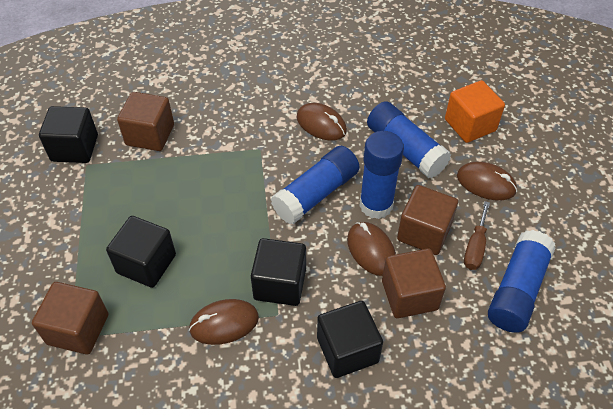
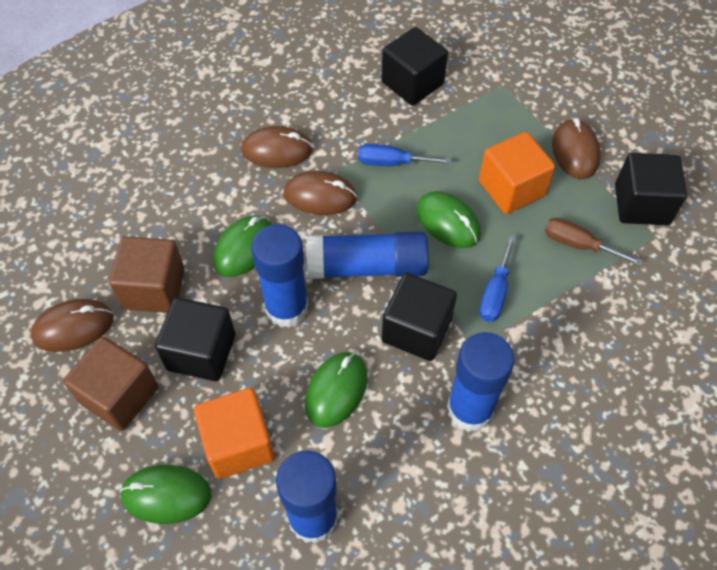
blue screwdriver: none = 0 -> [358,144,451,166] [479,235,516,322] = 2
brown cube: [32,282,109,355] [117,92,174,151] [382,248,446,319] [397,185,458,255] = 4 -> [63,337,158,431] [109,236,185,313] = 2
green mouse: none = 0 -> [119,465,212,524] [213,216,272,277] [305,352,367,428] [416,191,481,248] = 4
orange cube: [445,80,505,143] = 1 -> [194,388,275,479] [479,132,555,214] = 2

